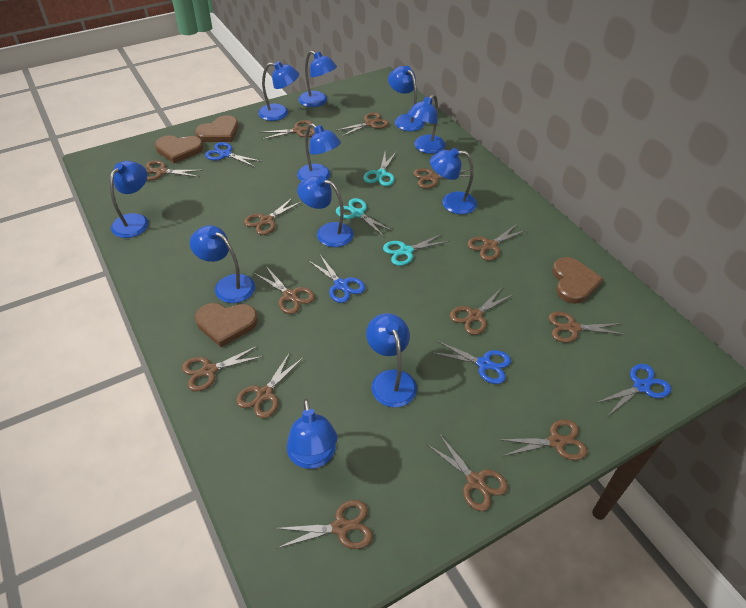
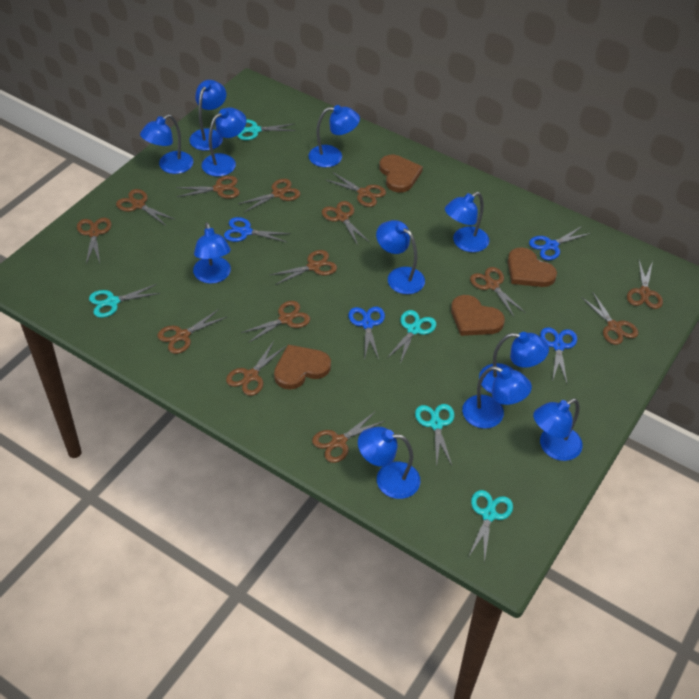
turquoise scissors: [336,198,393,237] [363,151,397,186] [383,234,450,266] = 3 -> [89,284,160,318] [238,119,296,140] [387,310,436,364] [415,404,454,466] [469,490,513,563] = 5

